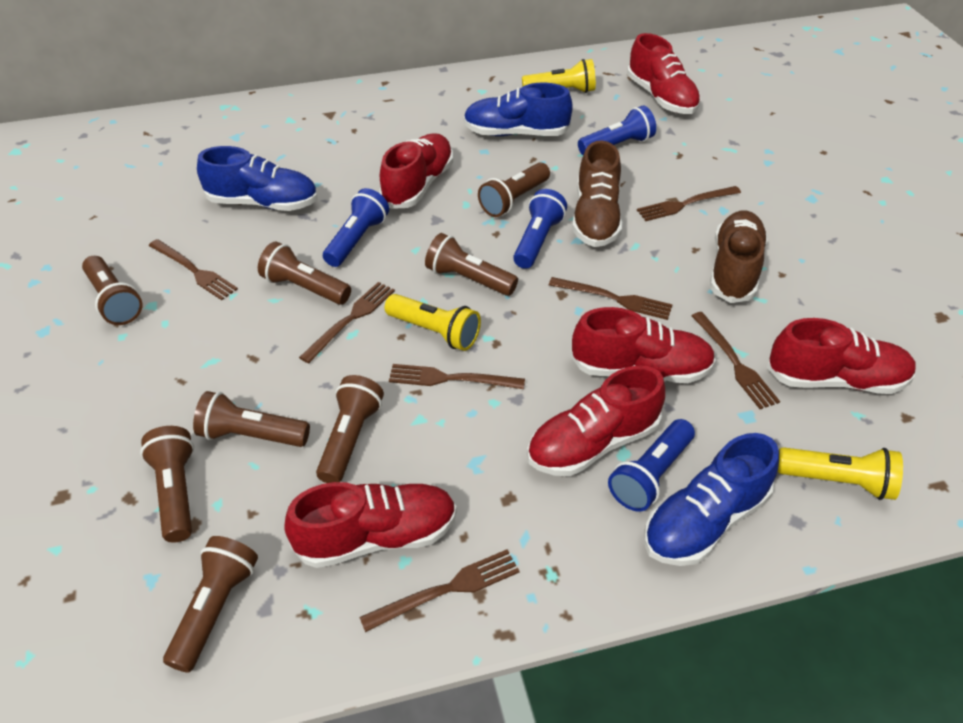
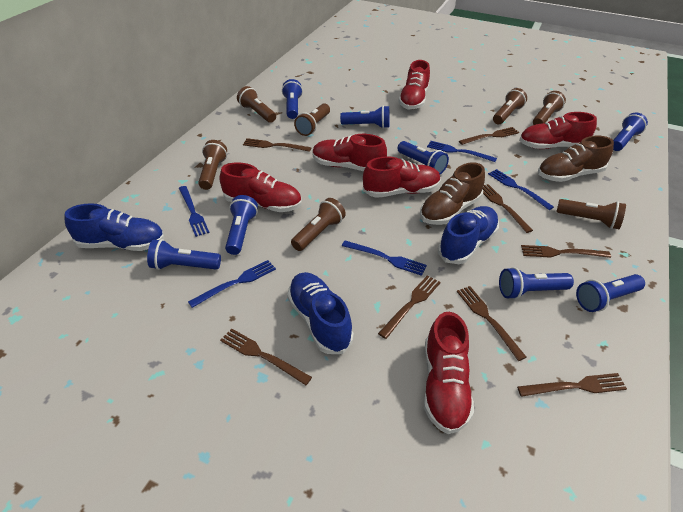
blue flashlight: [323,188,389,267] [513,189,567,269] [578,106,656,155] [608,419,695,512] = 4 -> [147,239,221,270] [225,195,258,255] [282,79,303,119] [340,106,390,129] [397,141,449,174] [499,267,574,299] [576,274,645,312] [613,113,648,151] = 8
blue fork: none = 0 -> [179,186,209,237] [188,260,276,308] [342,241,427,276] [427,141,497,162] [488,169,554,210] = 5
brown flashlight: [82,256,143,325] [140,426,194,543] [163,536,258,673] [193,391,310,447] [258,241,351,305] [316,375,384,483] [425,233,518,296] [478,162,550,217] = 8 -> [198,140,227,190] [237,86,276,123] [291,198,346,251] [294,104,330,136] [493,88,527,124] [533,91,566,125] [556,199,626,229] = 7
brown fork: [149,239,238,300] [299,282,395,363] [359,549,520,632] [389,364,525,389] [549,277,673,320] [637,186,741,221] [692,312,780,409] = 7 -> [220,328,312,385] [243,138,311,152] [378,275,441,339] [457,286,527,361] [459,127,519,145] [483,184,533,233] [517,373,627,397] [521,245,611,258] = 8
yellow flashlight: [385,294,481,351] [522,59,596,93] [778,447,903,500] = 3 -> none = 0

